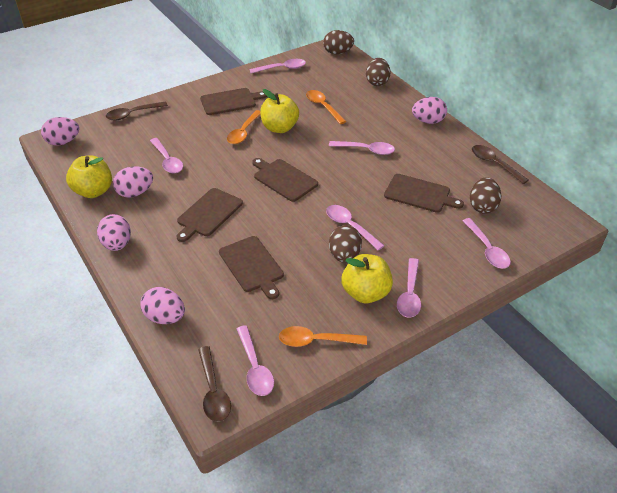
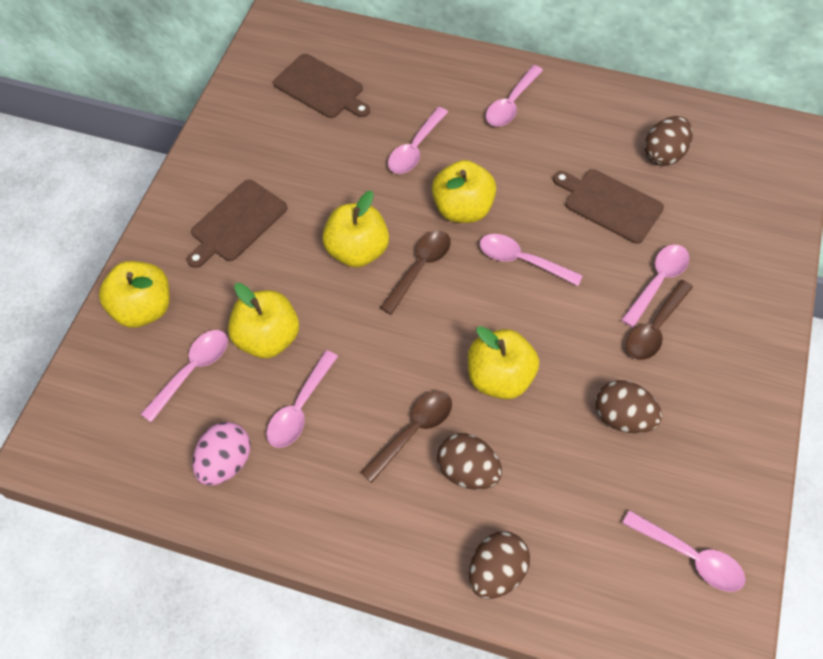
brown cutting board: [176,188,243,242] [200,88,267,115] [219,236,284,299] [252,158,318,202] [384,174,464,213] = 5 -> [187,179,287,268] [273,54,370,118] [553,169,664,244] = 3
orange spoon: [227,110,261,144] [279,326,367,347] [306,90,347,124] = 3 -> none = 0
pink egg: [41,117,79,145] [97,214,131,251] [113,166,153,198] [140,287,185,324] [412,97,447,124] = 5 -> [192,422,251,486] = 1
yellow apple: [66,156,112,198] [260,89,299,133] [342,254,393,303] = 3 -> [99,261,170,328] [228,283,299,358] [322,191,389,268] [432,160,496,223] [468,326,539,399] = 5

